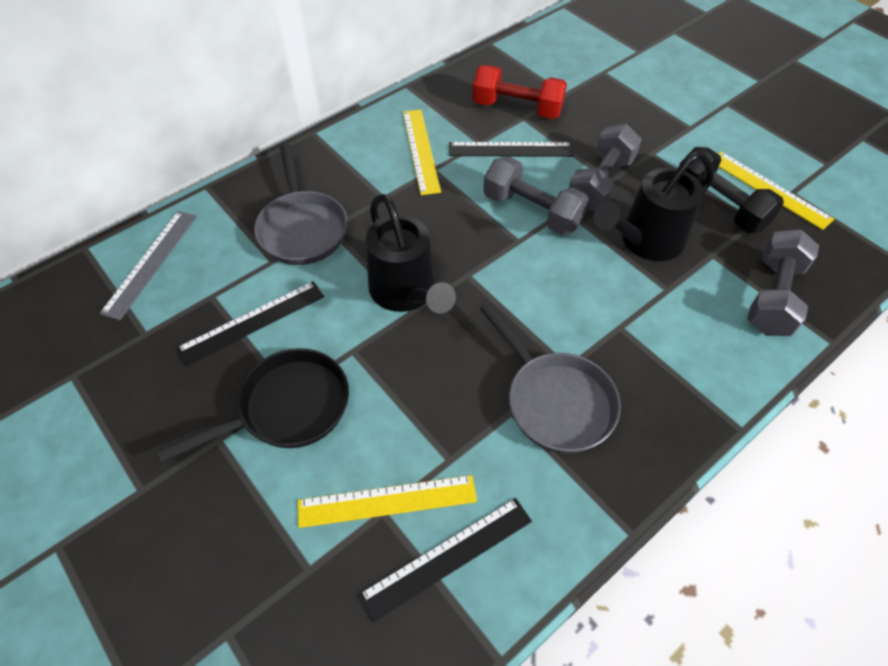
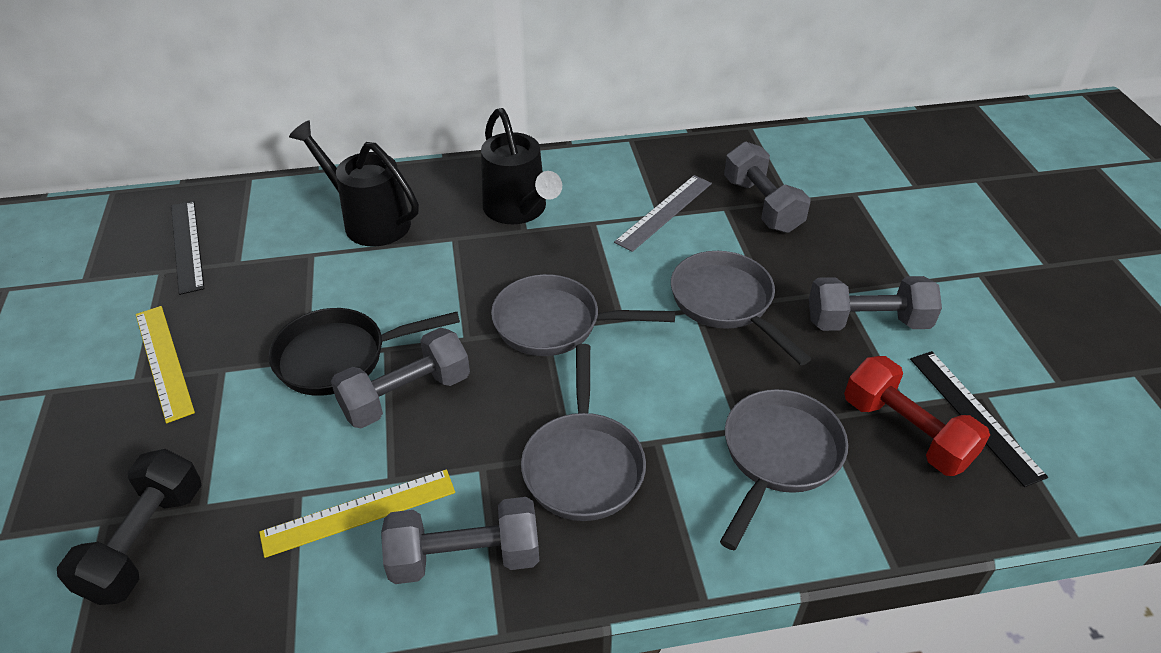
black ruler: [176,281,324,366] [358,498,532,622] [449,142,574,157] = 3 -> [171,201,205,295] [910,351,1048,487] = 2
grey dumbbell: [483,156,589,235] [569,124,642,211] [747,229,819,336] = 3 -> [331,328,470,428] [381,497,539,584] [724,142,811,233] [809,276,942,331] = 4
grey pan: [254,144,348,265] [480,302,621,453] = 2 -> [491,274,675,356] [521,344,646,521] [671,251,811,365] [720,389,848,550] = 4
yellow ruler: [298,475,477,528] [403,110,441,195] [719,152,834,230] = 3 -> [136,306,195,423] [259,469,455,558] = 2

